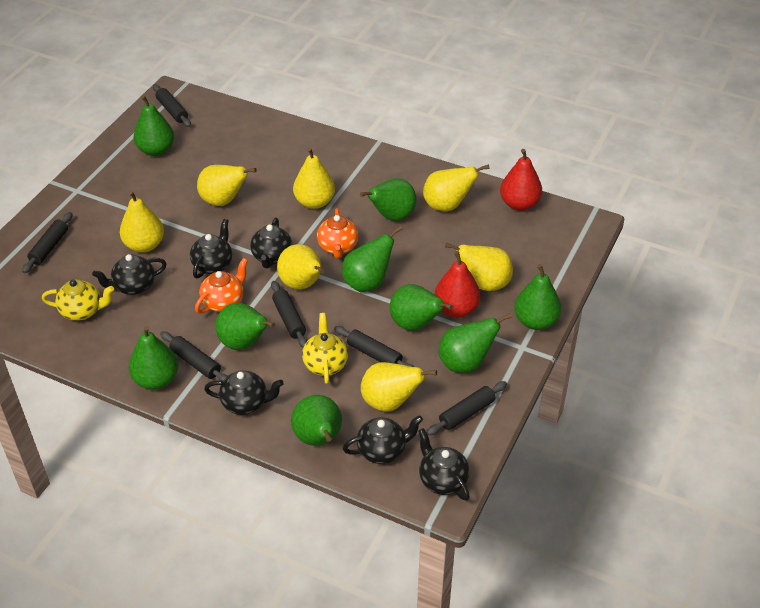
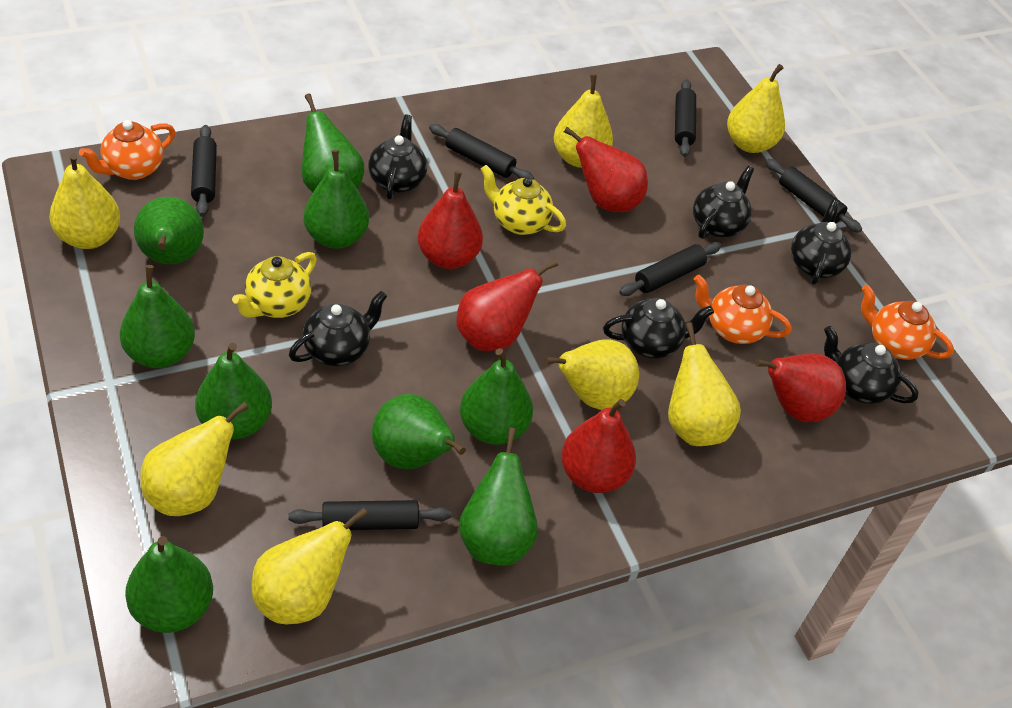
orange teapot: [195,258,248,314] [317,208,358,258] = 2 -> [79,120,175,180] [694,275,791,344] [861,285,954,360] = 3
red pear: [434,251,480,318] [500,149,542,211] = 2 -> [418,171,483,269] [456,260,558,351] [561,399,636,493] [564,127,648,212] [755,353,846,422] = 5

